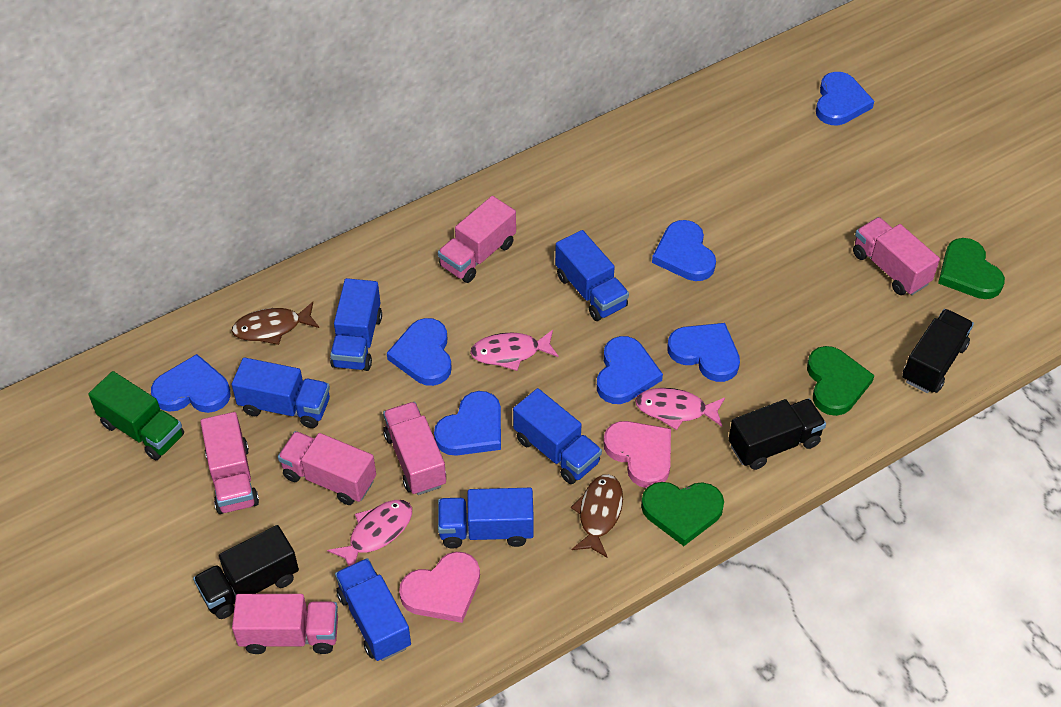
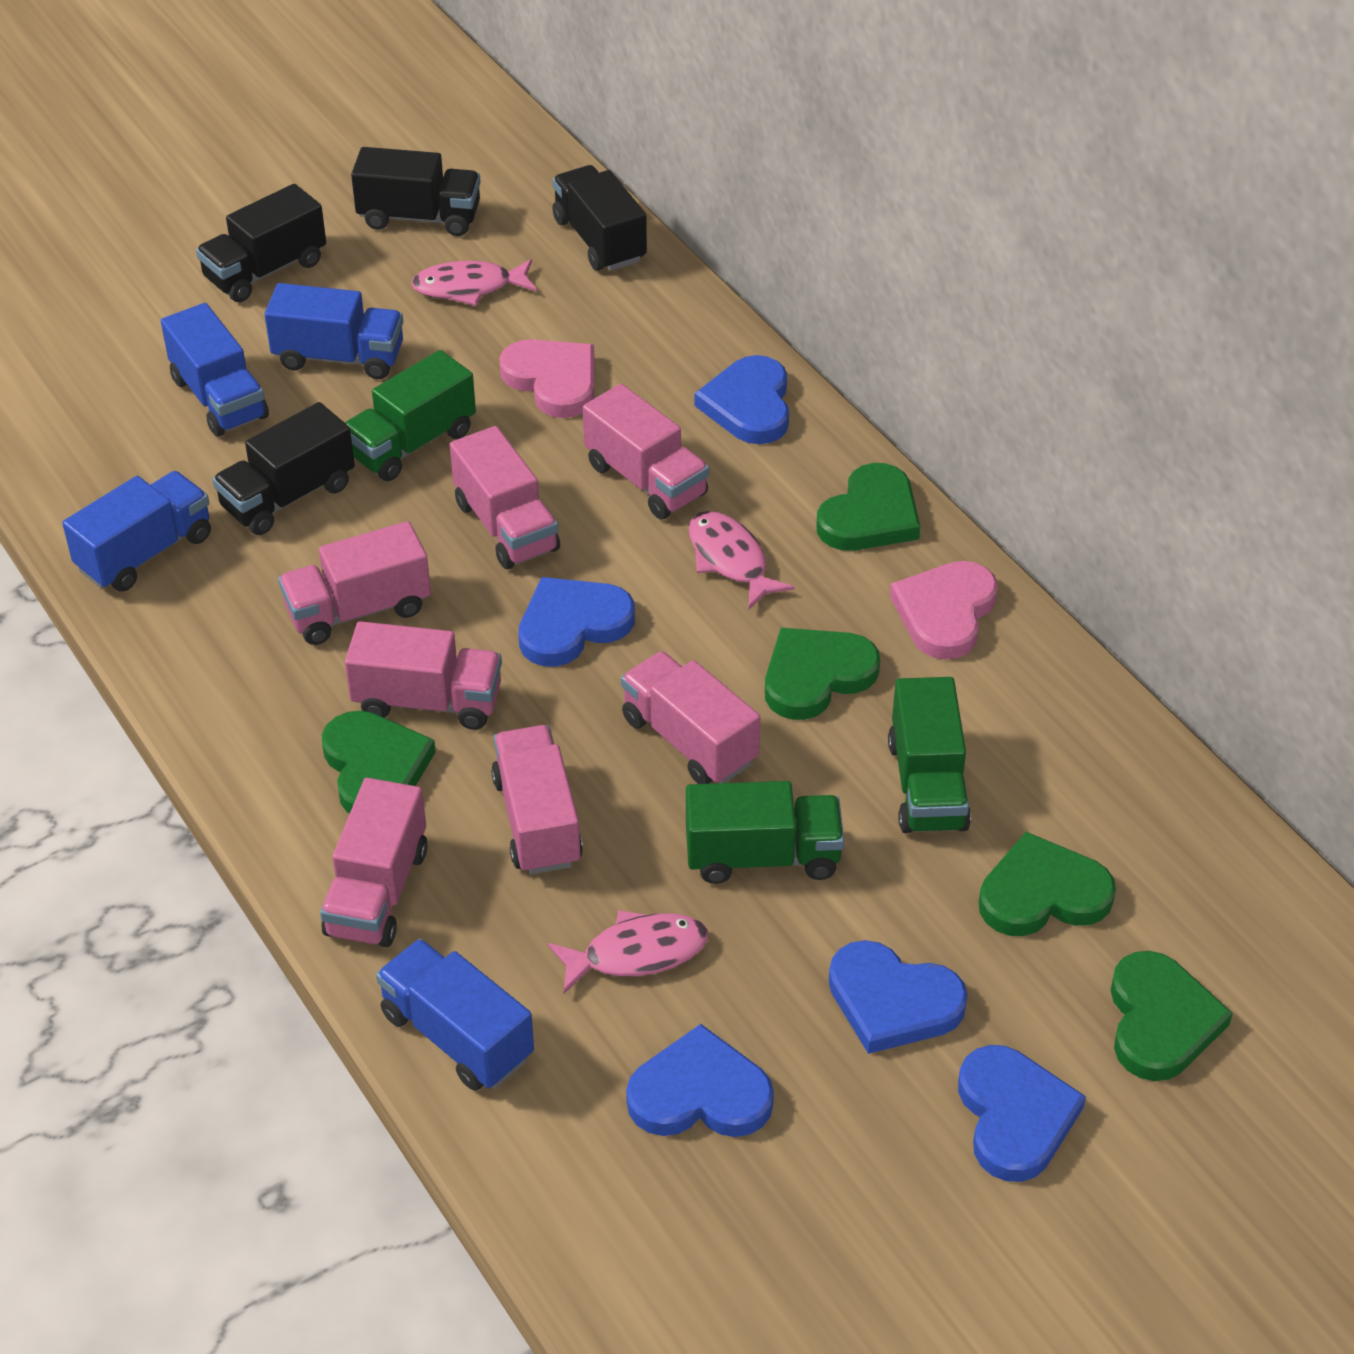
black truck: [193,525,299,619] [728,399,826,470] [902,309,974,393] = 3 -> [196,184,326,302] [212,402,355,535] [351,147,481,236] [552,165,647,271] = 4
blue heart: [151,354,231,413] [387,318,452,386] [434,391,501,456] [597,336,663,404] [652,220,716,281] [667,323,740,382] [816,72,874,125] = 7 -> [518,577,635,667] [626,1024,774,1137] [694,355,789,444] [829,940,968,1054] [958,1045,1086,1182] = 5
blue truck: [232,357,330,428] [330,278,382,371] [335,558,411,661] [438,488,534,549] [513,388,602,484] [555,230,629,321] = 6 -> [62,471,211,592] [161,303,269,436] [265,283,403,379] [376,939,534,1091] = 4
brown fish: [231,302,319,345] [571,474,623,558] = 2 -> none = 0
green heart: [641,482,724,546] [807,346,875,416] [938,238,1005,299] = 3 -> [322,710,436,814] [765,628,880,720] [816,463,920,551] [979,832,1116,936] [1110,951,1233,1081] = 5
green truck: [88,371,184,461] = 1 -> [345,350,476,481] [686,781,844,884] [888,677,971,833] = 3
pink truck: [200,412,259,514] [232,594,338,654] [278,431,376,505] [383,402,446,495] [438,196,516,283] [853,217,940,295] = 6 -> [278,521,431,645] [320,778,427,947] [345,621,502,730] [450,426,560,569] [491,725,583,874] [583,384,709,520] [621,651,760,784] = 7

